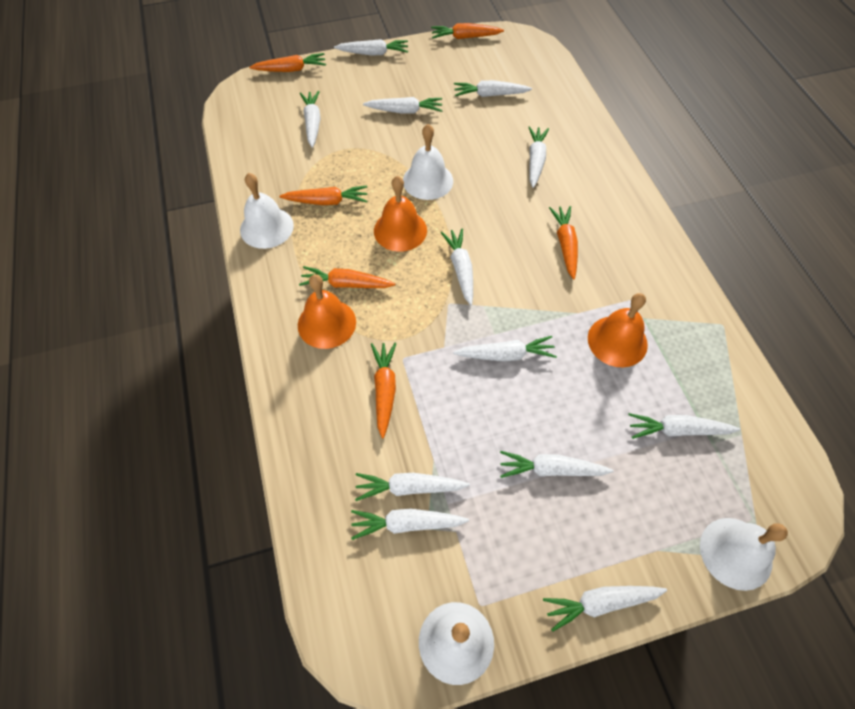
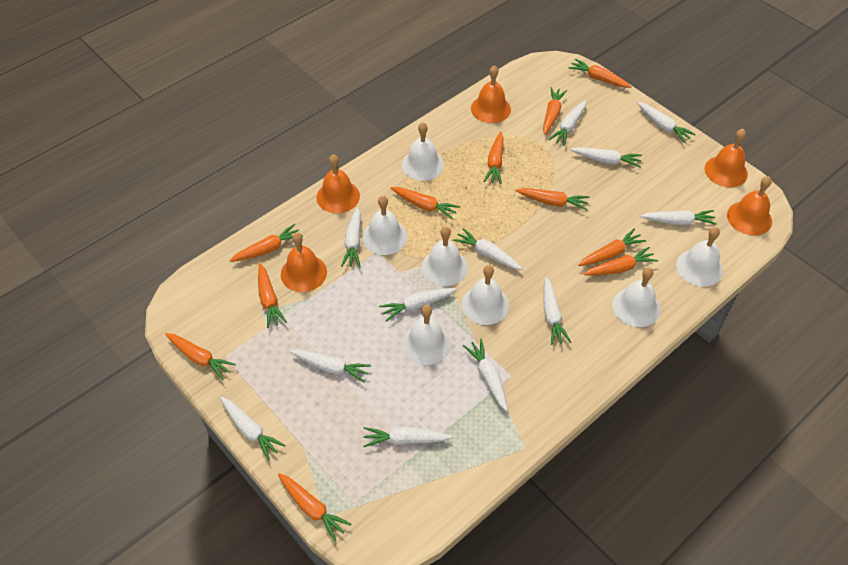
orange bell: [298,274,356,349] [374,176,427,252] [588,293,648,367] = 3 -> [281,232,327,292] [316,154,360,213] [471,65,511,123] [705,129,748,187] [727,176,772,236] = 5
orange carrot: [249,53,326,72] [279,186,367,205] [299,266,395,288] [371,343,396,438] [431,23,504,39] [549,206,578,279] = 6 -> [165,333,236,380] [229,224,303,262] [258,263,287,328] [278,473,351,541] [391,187,460,219] [483,132,503,184] [516,188,589,210] [543,87,567,135] [569,59,632,88] [578,228,646,266] [583,247,658,276] = 11
white bell: [240,173,294,249] [403,124,453,200] [419,602,494,685] [700,518,788,591] = 4 -> [363,196,407,255] [402,122,444,181] [402,305,451,365] [422,227,468,286] [462,265,509,325] [612,267,660,327] [676,227,723,287] = 7

